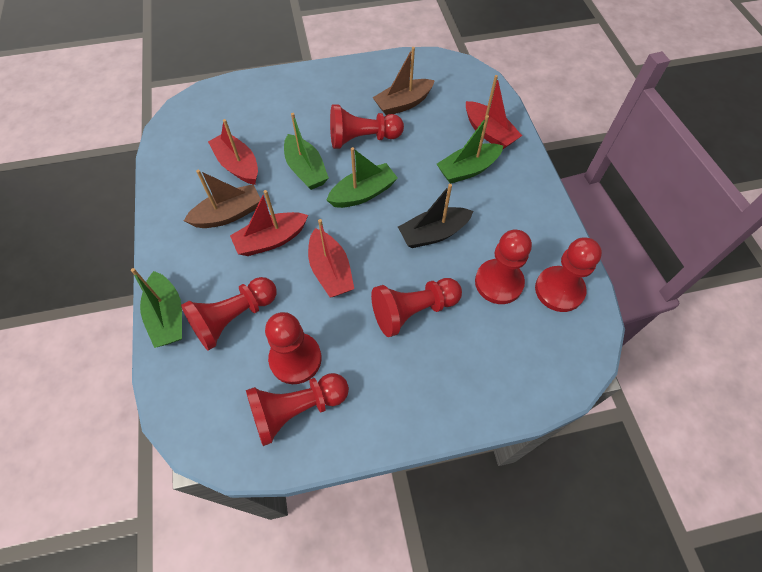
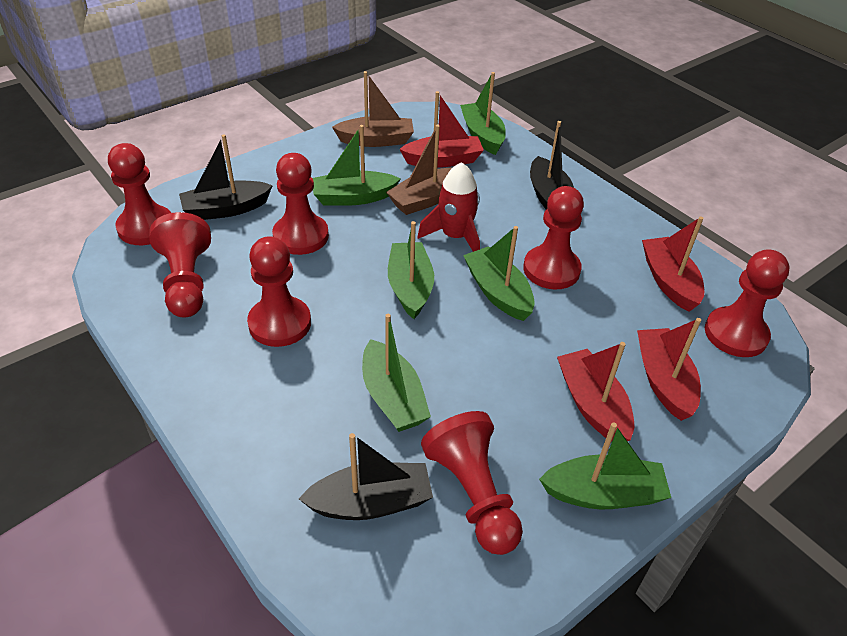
black boat: [398,184,473,248] = 1 -> [179,134,273,220] [299,433,433,520] [530,121,574,209] = 3
green boat: [131,268,182,348] [284,113,329,190] [326,147,398,208] [437,115,503,184] = 4 -> [312,125,401,206] [362,314,431,432] [388,221,434,319] [460,72,506,155] [463,226,535,321] [539,422,671,509] = 6
red rocket: none = 0 -> [418,162,480,252] = 1

